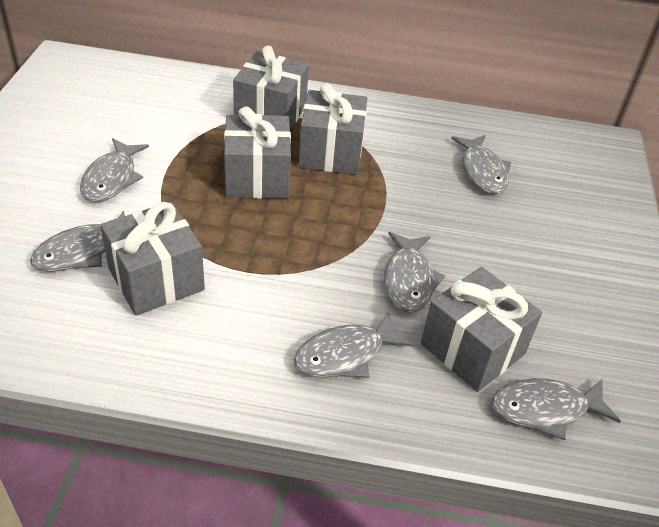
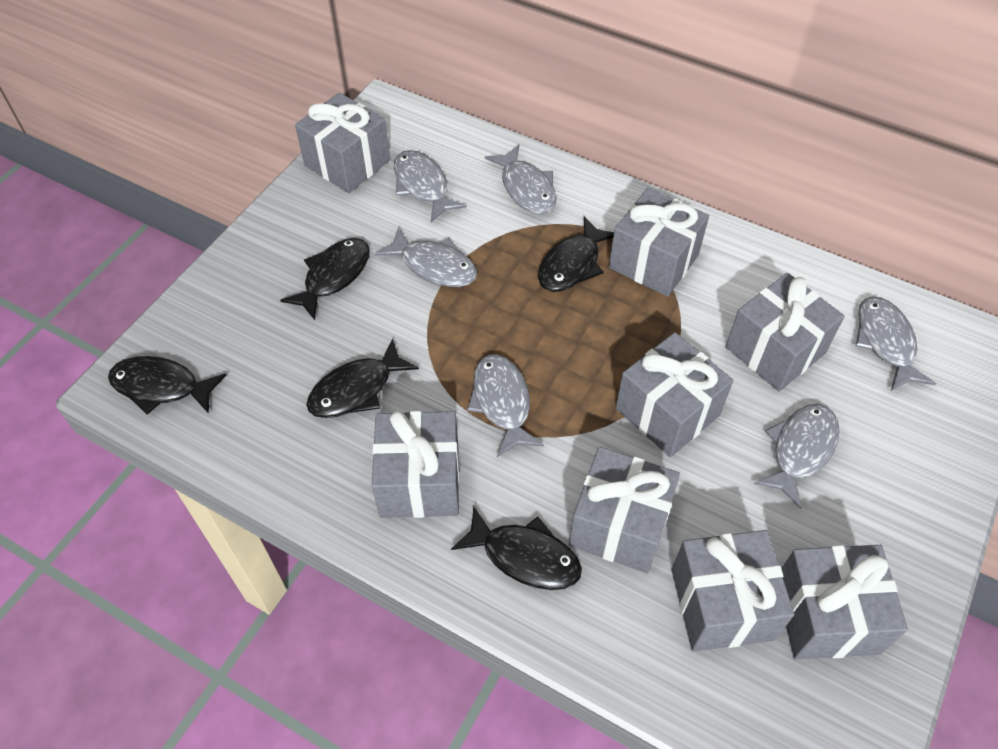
black fish: none = 0 -> [108,356,227,415] [280,238,370,320] [306,338,419,418] [451,507,582,590] [538,216,614,292] = 5
grey gift: [100,202,205,316] [224,106,291,199] [233,45,309,130] [298,83,367,175] [421,267,542,392] = 5 -> [295,93,390,193] [372,411,459,518] [569,447,680,573] [609,188,709,297] [616,332,733,457] [672,530,794,652] [726,273,845,391] [781,545,908,660] = 8

